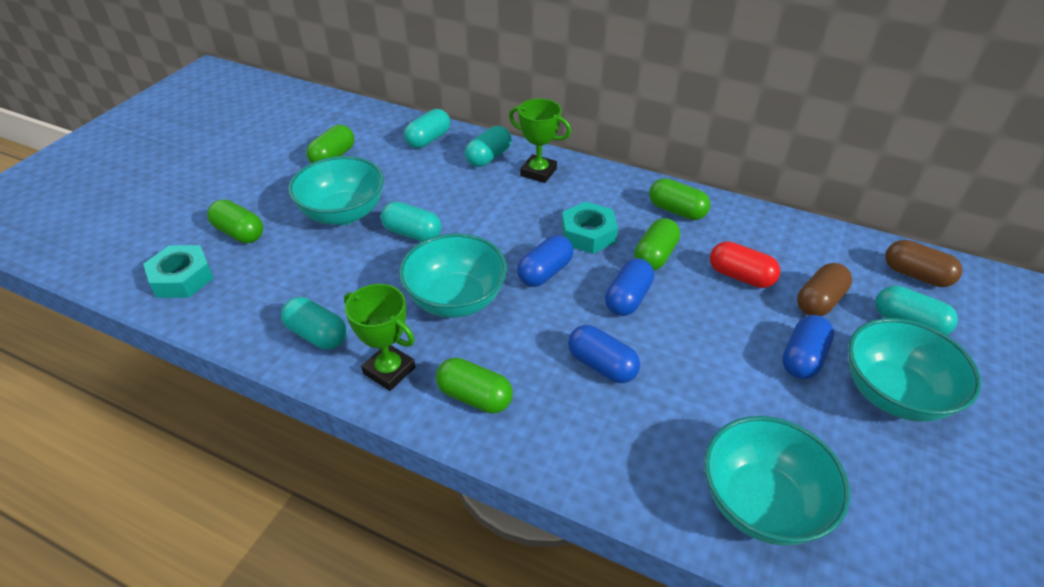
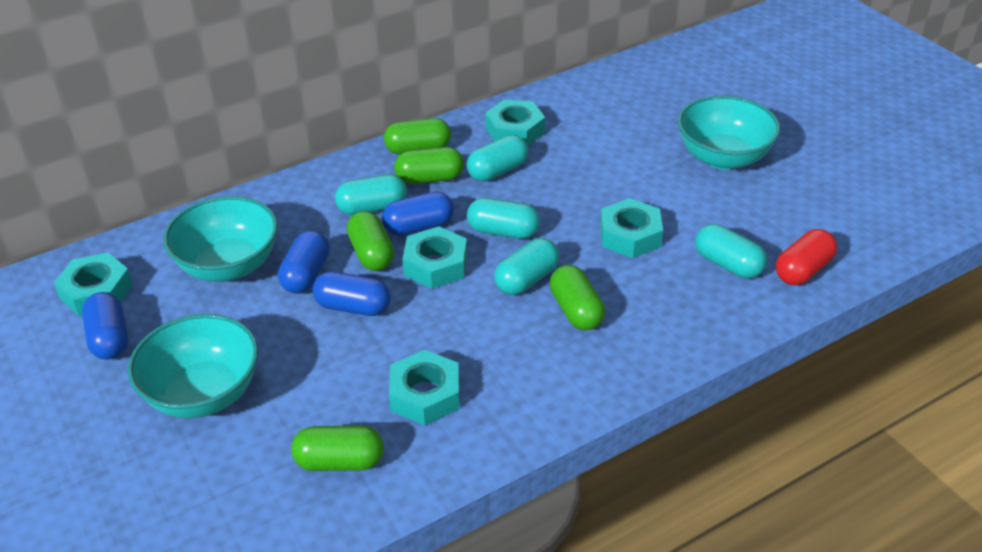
brown capsule: [797,263,852,316] [885,240,962,287] = 2 -> none = 0
green trophy: [344,284,415,391] [509,98,571,183] = 2 -> none = 0
turquoise bowl: [288,156,384,225] [399,233,507,318] [704,416,850,546] [848,318,981,422] = 4 -> [128,314,258,418] [163,196,278,282] [678,96,780,170] = 3
turquoise nut: [143,245,214,298] [562,201,618,254] = 2 -> [54,253,133,316] [389,350,460,425] [402,226,467,289] [485,100,545,146] [600,198,663,258] = 5

